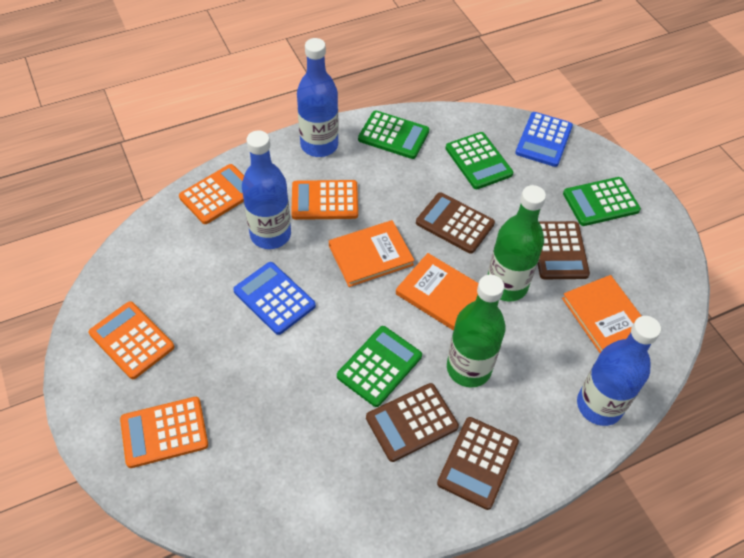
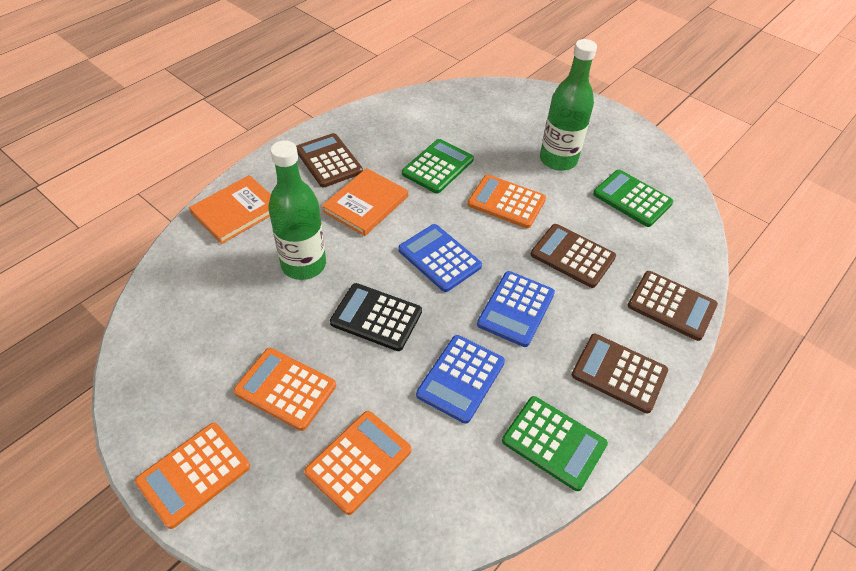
black calculator: none = 0 -> [330,283,422,351] = 1
blue bottle: [242,131,291,249] [297,38,339,157] [577,316,661,426] = 3 -> none = 0
blue calculator: [233,262,316,335] [515,112,573,167] = 2 -> [398,224,482,292] [416,335,505,424] [477,271,555,347] = 3
green calculator: [337,326,422,407] [358,110,429,159] [445,132,513,189] [563,177,641,226] = 4 -> [402,139,474,194] [502,396,608,491] [593,170,674,227] = 3
orange book: [329,220,415,287] [396,253,478,331] [562,275,641,353] = 3 -> [189,175,271,244] [322,168,408,236] = 2

